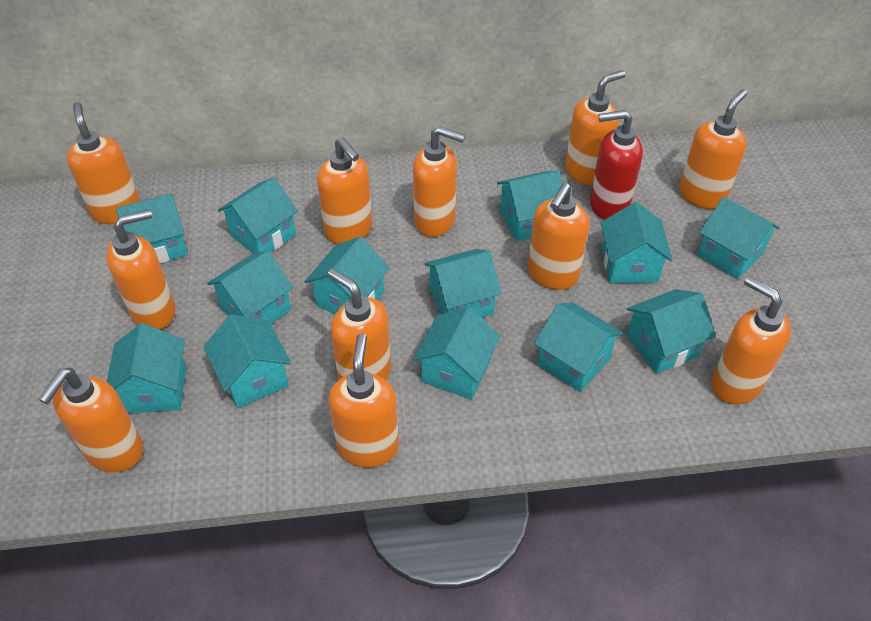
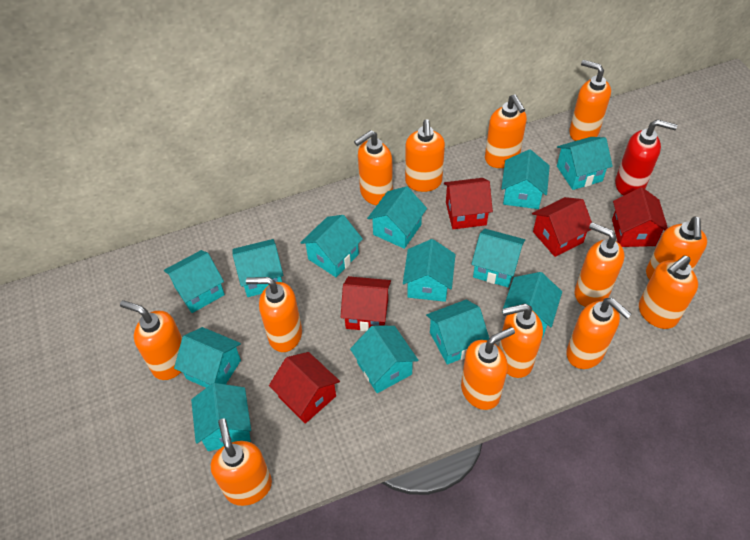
orange soap dispenser: [38,368,144,472] [67,102,140,224] [106,209,176,330] [317,137,372,244] [328,269,391,380] [328,333,399,468] [413,126,465,237] [528,183,589,290] [565,70,626,186] [679,89,747,209] [712,276,791,405] = 11 -> [120,300,182,380] [211,418,272,506] [246,277,302,352] [354,130,393,205] [405,119,445,192] [461,327,515,410] [485,94,527,168] [499,304,543,378] [566,298,632,369] [569,60,611,141] [575,223,624,307] [639,255,698,329] [646,217,707,280] = 13
red house: none = 0 -> [269,352,340,424] [341,276,391,331] [444,178,493,229] [532,197,592,257] [612,187,668,247] = 5

